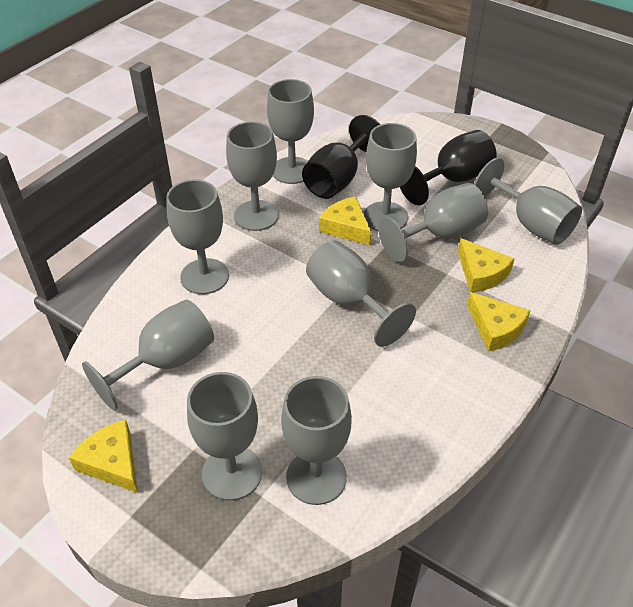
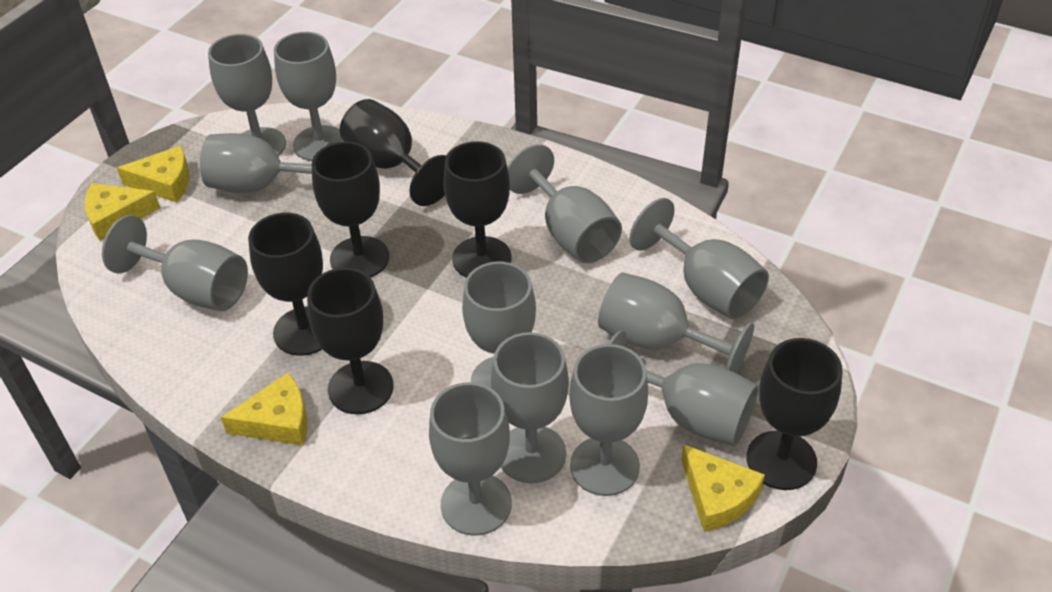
black goblet: [302,115,380,199] [400,130,497,206] = 2 -> [248,213,323,356] [307,268,393,414] [312,141,389,278] [340,99,446,206] [443,141,511,278] [746,338,843,490] = 6
grey goblet: [82,300,214,410] [166,179,229,294] [187,372,262,501] [226,122,279,231] [267,79,314,184] [281,376,352,505] [306,240,416,347] [364,123,417,231] [378,183,488,262] [474,158,582,245] = 10 -> [102,215,248,311] [200,133,333,193] [208,34,286,156] [274,32,344,161] [429,382,512,536] [462,262,536,388] [491,332,569,483] [507,144,622,263] [569,344,648,496] [598,272,754,374] [608,330,759,446] [629,198,769,320] = 12

